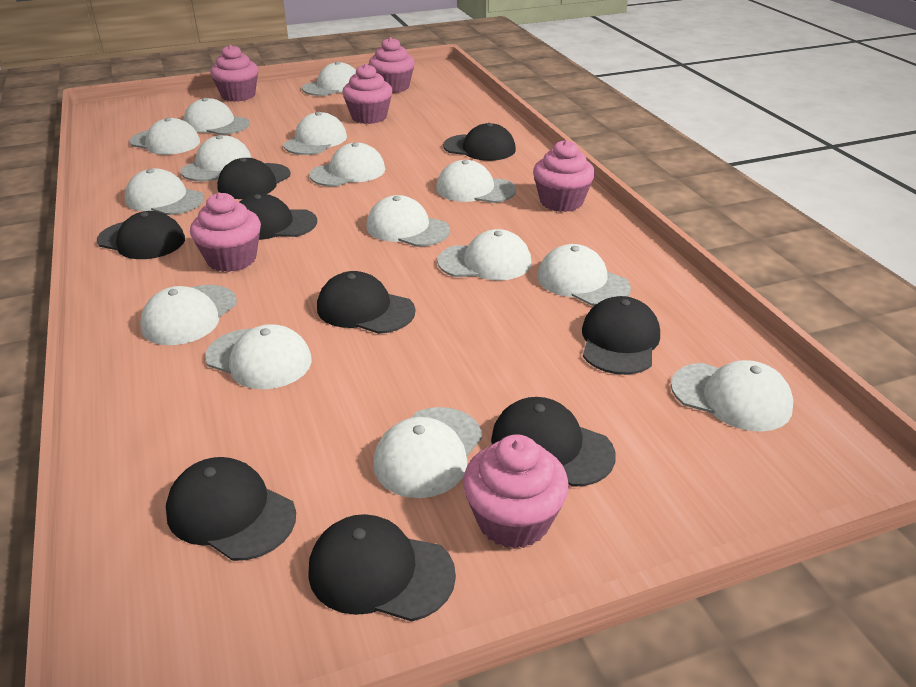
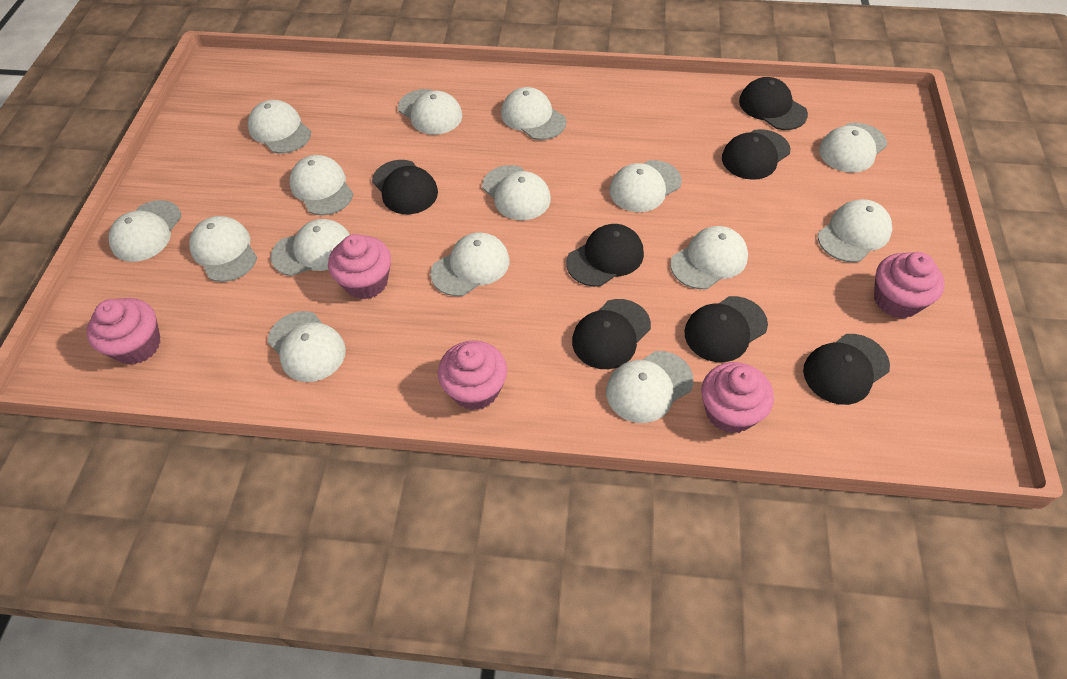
black cap: [97,211,185,259] [166,457,296,561] [217,158,291,199] [240,194,317,240] [308,514,456,622] [317,271,415,334] [443,123,516,161] [491,397,615,487] [582,296,660,375] = 9 -> [372,160,438,214] [566,224,644,287] [572,299,651,369] [684,296,768,362] [722,129,790,180] [739,77,808,130] [803,334,890,405] = 7
pink cupcake: [190,192,261,272] [210,45,258,102] [342,64,393,124] [369,37,415,93] [463,434,569,549] [533,140,595,212] = 6 -> [86,298,161,364] [328,234,391,299] [438,340,507,410] [701,362,774,434] [874,252,945,318] = 5

